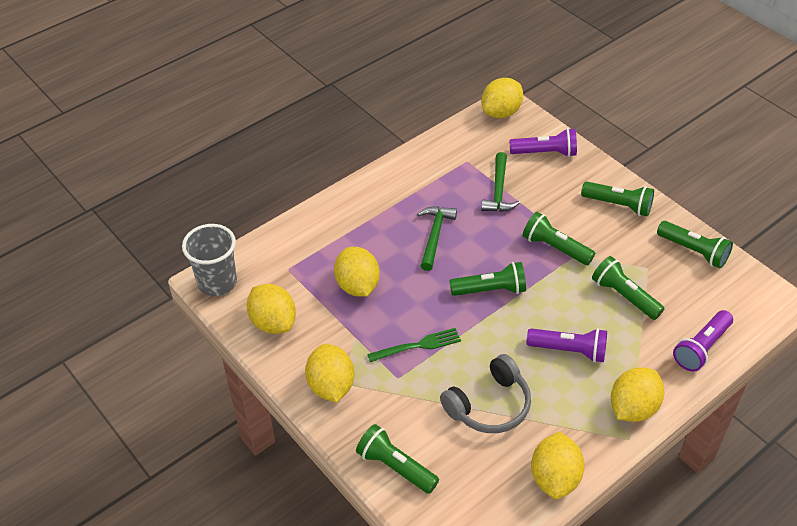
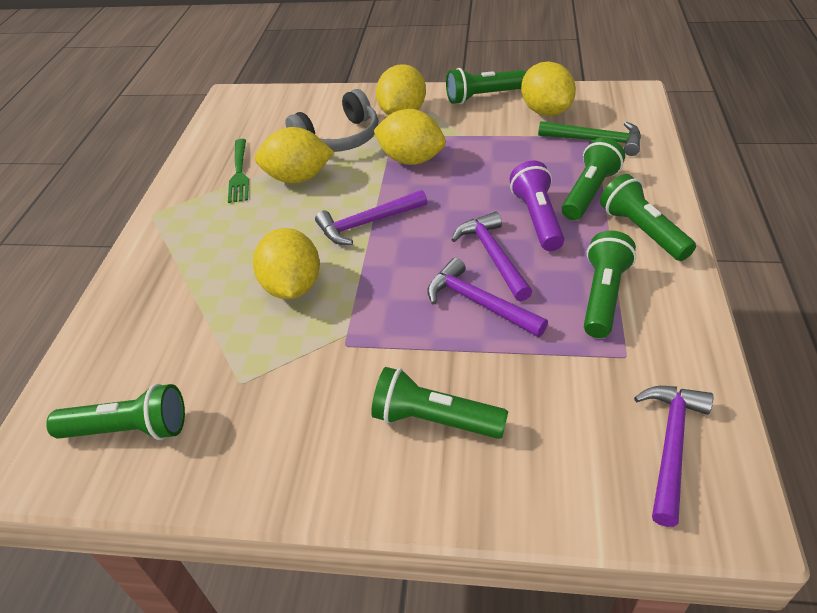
green hammer: [417,206,457,271] [481,152,520,212] = 2 -> [538,121,641,156] = 1
grey cup: [182,224,237,296] = 1 -> none = 0
purple flashlight: [509,128,577,157] [527,328,607,363] [673,310,733,372] = 3 -> [510,161,564,251] = 1
purple hammer: none = 0 -> [315,190,427,245] [427,258,548,337] [452,212,532,301] [634,386,714,527] = 4
yellow lemon: [246,284,296,334] [305,344,354,403] [334,247,380,297] [482,78,523,118] [531,431,585,499] [611,367,664,422] = 6 -> [253,228,320,299] [255,127,334,183] [373,109,446,165] [376,64,426,115] [521,62,576,116] = 5

